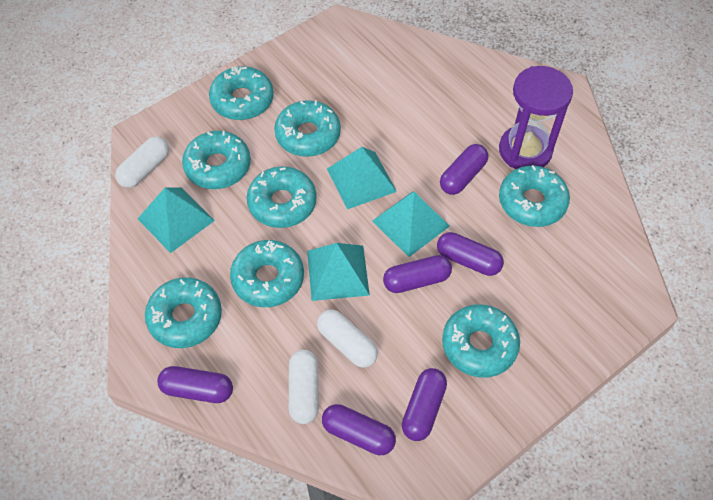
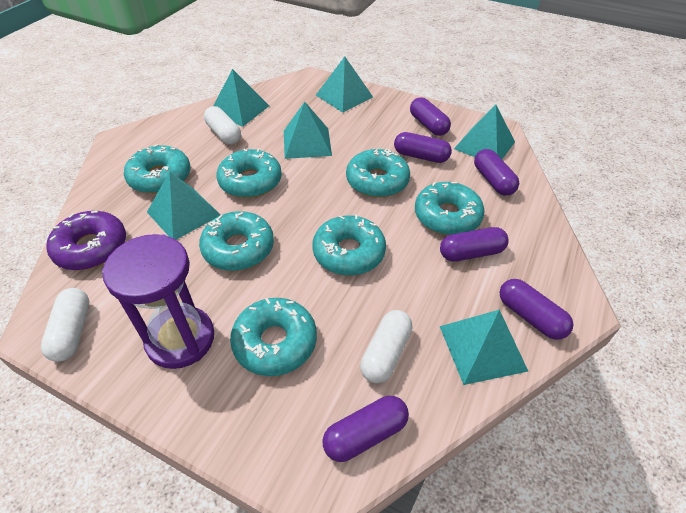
purple donut: none = 0 -> [46,211,126,270] = 1
turquoise donut: [145,277,222,348] [182,131,251,189] [209,66,274,120] [230,240,304,307] [247,166,317,228] [274,100,341,157] [442,304,520,378] [499,165,570,227] = 8 -> [124,144,191,194] [199,211,274,271] [216,148,282,198] [230,298,317,376] [312,215,386,276] [346,149,410,198] [415,182,485,235] = 7
turquoise pyramid: [138,188,215,253] [307,243,370,301] [327,147,397,209] [372,191,450,257] = 4 -> [147,171,220,240] [213,69,269,127] [284,102,332,159] [316,56,373,113] [440,310,528,385] [454,105,515,159] = 6

